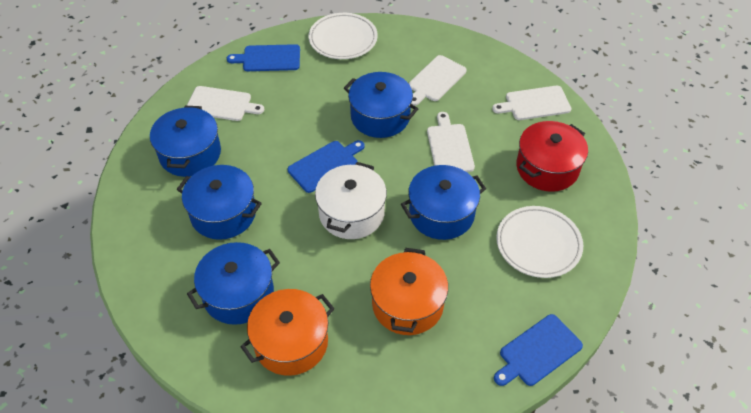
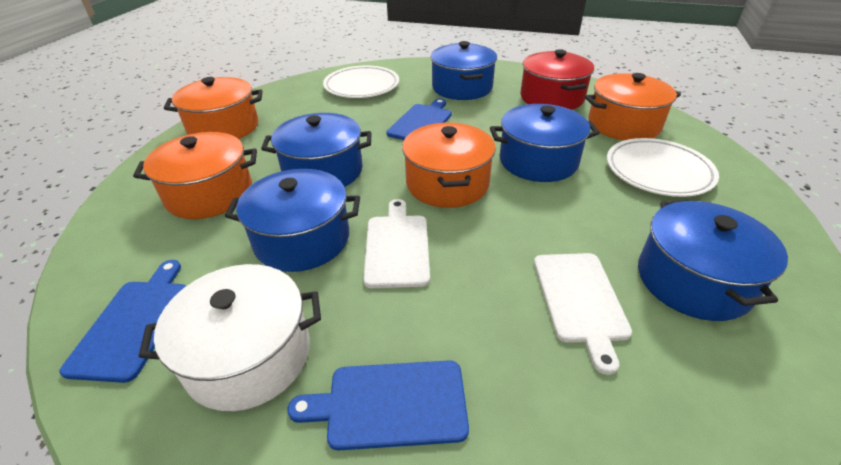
orange pot: [240,289,335,376] [370,248,448,335] = 2 -> [133,132,257,219] [164,77,262,139] [402,123,496,208] [585,73,681,140] = 4
white cutting board: [187,86,264,121] [408,55,467,106] [427,112,475,172] [492,86,571,120] = 4 -> [363,199,430,288] [534,253,632,375] = 2

